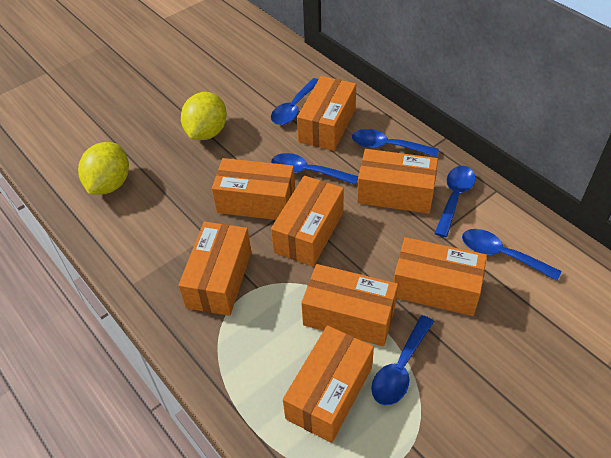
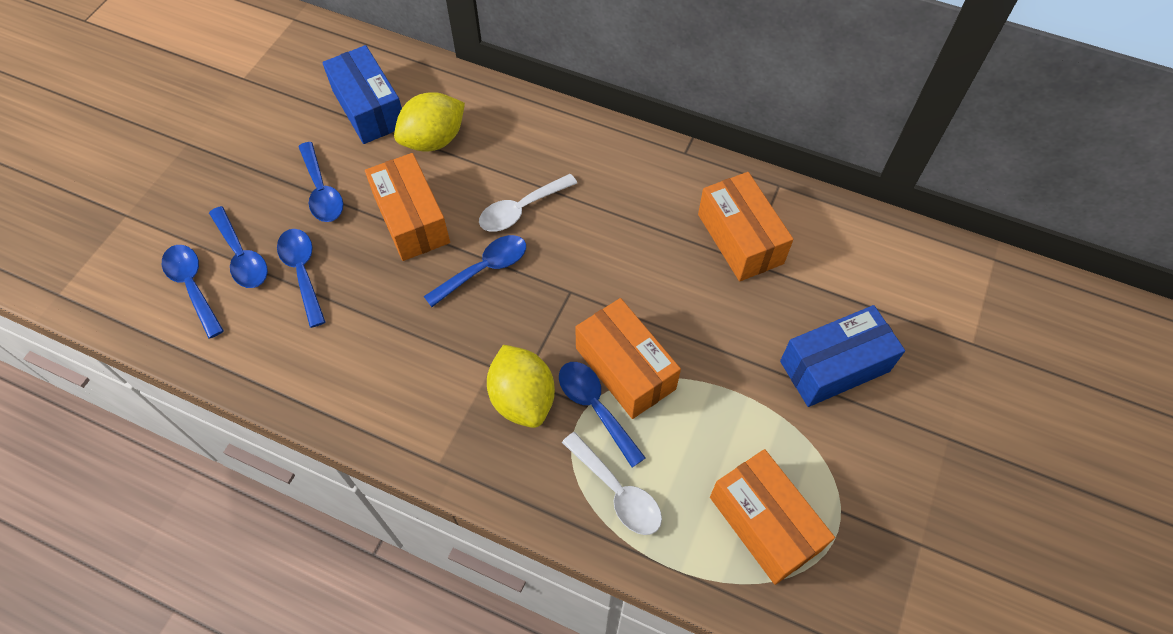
blue box: none = 0 -> [322,45,402,144] [780,305,905,407] = 2
orange box: [178,222,251,316] [212,158,295,220] [271,176,344,266] [283,325,374,443] [297,76,356,151] [301,264,398,346] [357,149,438,214] [394,237,487,316] = 8 -> [365,153,450,261] [575,298,681,419] [698,172,794,281] [710,449,835,585] = 4
white spoon: none = 0 -> [479,174,577,232] [562,432,662,535] = 2

